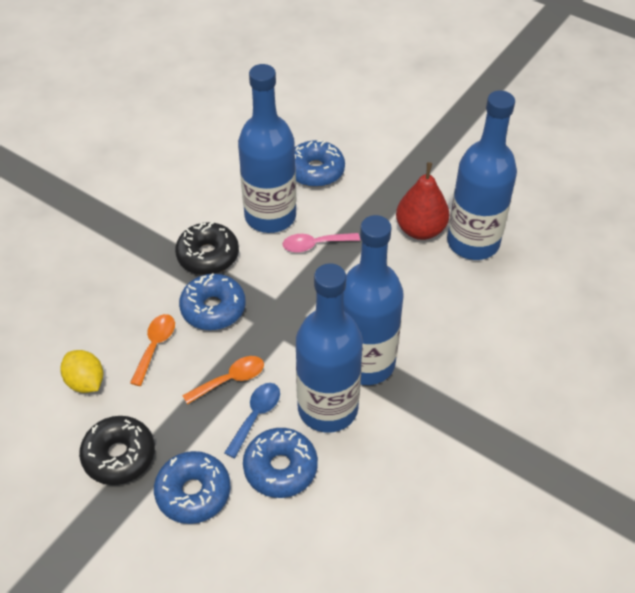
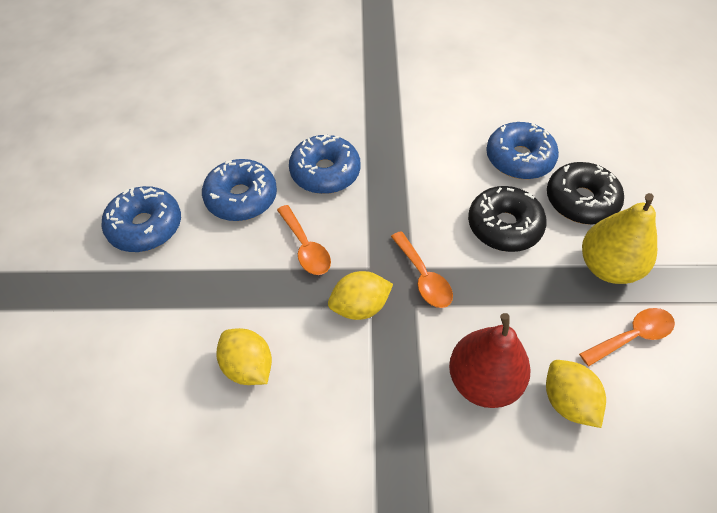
blue bottle: [238,64,296,233] [296,263,363,433] [343,215,404,385] [447,90,517,260] = 4 -> none = 0
blue spoon: [224,383,280,458] = 1 -> none = 0
orange spoon: [130,314,175,386] [182,356,264,404] = 2 -> [277,205,331,275] [391,231,453,308] [579,308,675,366] = 3
pink spoon: [282,233,360,253] = 1 -> none = 0
yellow lemon: [60,350,103,393] = 1 -> [216,328,272,385] [328,271,393,320] [546,360,606,428] = 3
yellow pear: none = 0 -> [582,193,657,284] = 1

